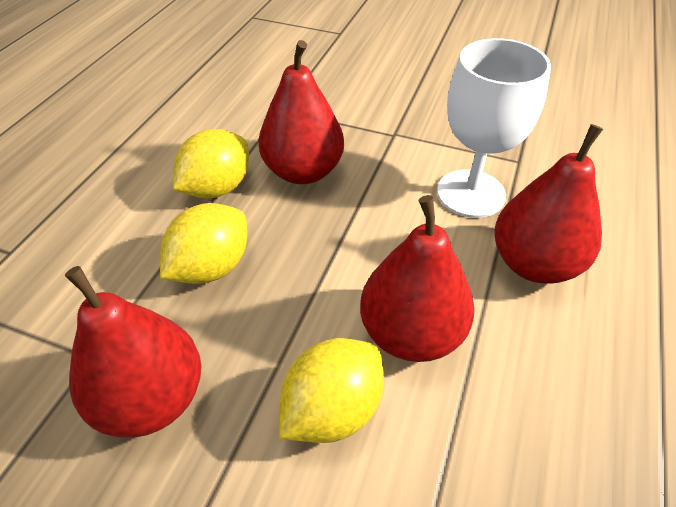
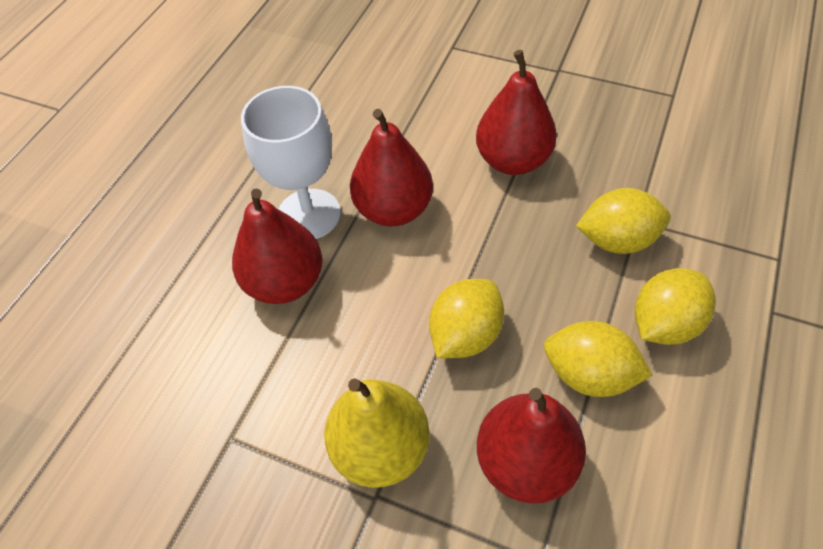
yellow lemon: [160,203,247,284] [173,129,249,199] [279,338,384,443] = 3 -> [429,279,504,358] [544,321,653,397] [576,188,671,254] [635,268,716,345] = 4
yellow pear: none = 0 -> [324,378,430,488] = 1

